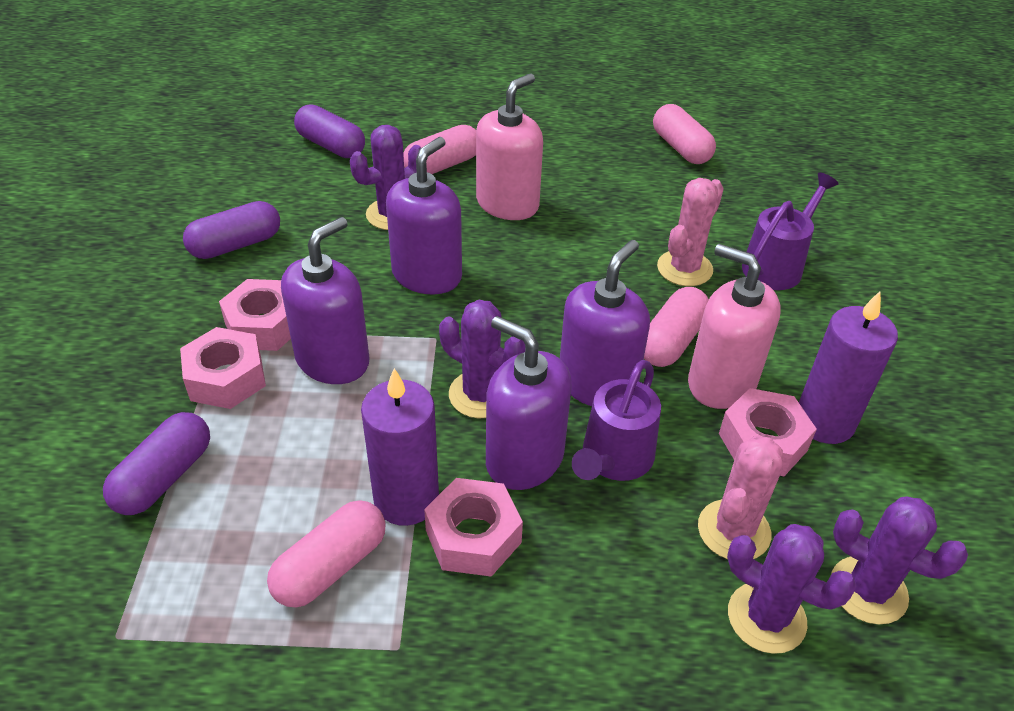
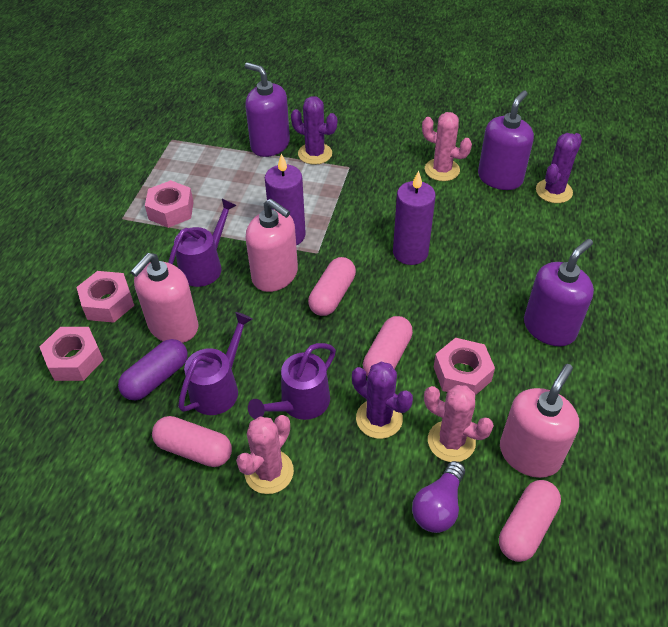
pink cactus: [657,178,724,286] [698,436,783,559] = 2 -> [236,415,294,494] [422,112,472,181] [424,385,494,462] = 3
pink soap dispenser: [476,74,543,220] [688,244,781,409] = 2 -> [131,253,198,343] [245,199,298,292] [500,364,579,478] = 3
purple cactus: [350,125,421,230] [439,300,525,418] [727,524,856,654] [831,497,968,625] = 4 -> [291,96,337,165] [352,361,413,439] [536,133,582,203] = 3
purple capsule: [103,412,210,515] [183,201,280,259] [294,104,365,158] = 3 -> [118,339,188,400] = 1
purple light bulb: none = 0 -> [412,461,465,533] = 1
purple soap dispenser: [281,217,370,384] [386,137,462,294] [486,316,572,490] [560,240,650,406] = 4 -> [245,62,290,157] [478,91,534,190] [524,239,594,346] = 3
purple watering can: [572,360,661,481] [742,172,839,290] = 2 -> [168,199,237,287] [178,312,253,415] [248,343,336,420] = 3

